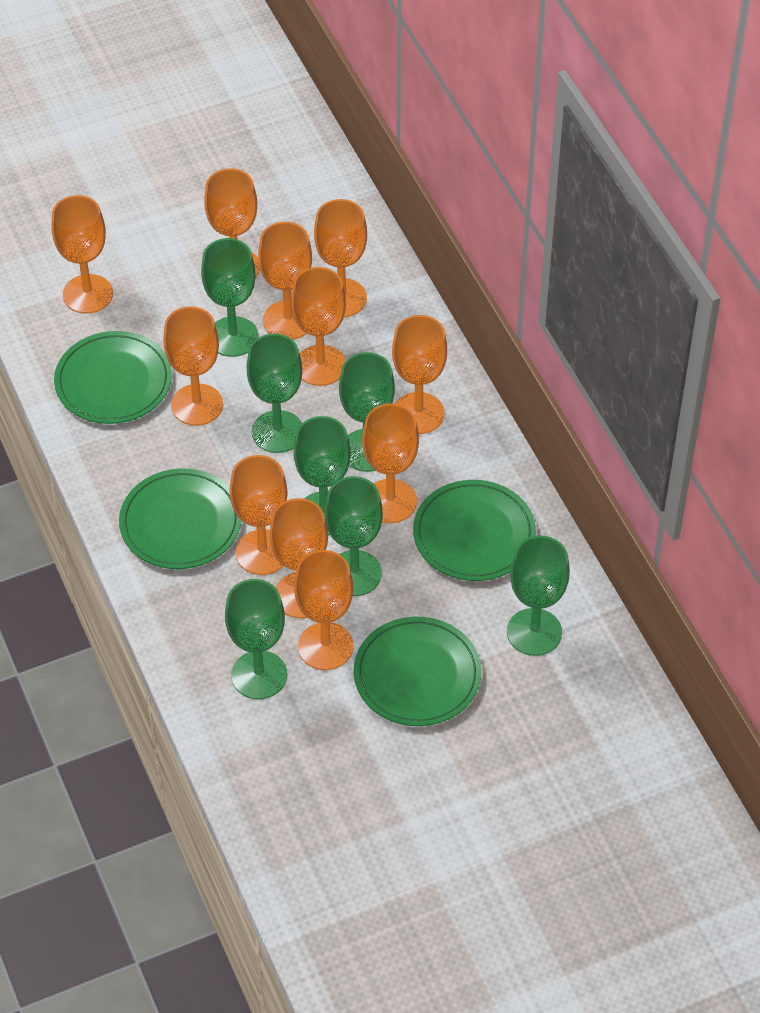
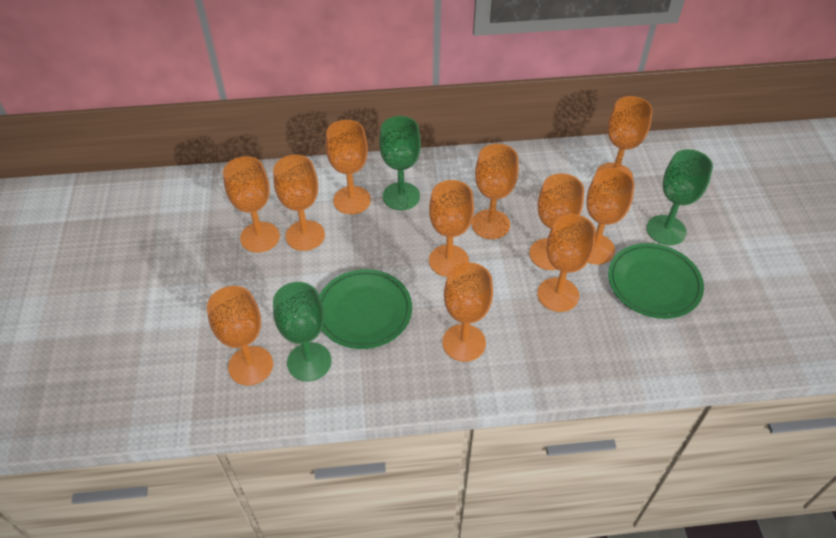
green goblet: [201,238,259,357] [225,579,287,699] [247,333,302,453] [294,416,351,536] [325,476,383,596] [339,352,395,472] [507,535,570,656] = 7 -> [273,282,332,381] [379,116,421,210] [647,149,713,245] = 3
green plate: [54,331,172,424] [119,468,241,569] [354,617,481,726] [413,480,536,581] = 4 -> [319,269,412,349] [608,243,704,319] = 2

